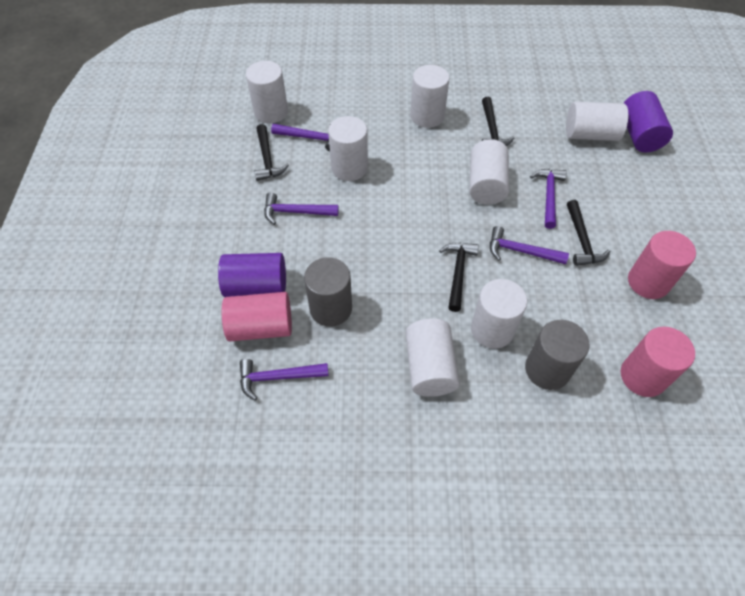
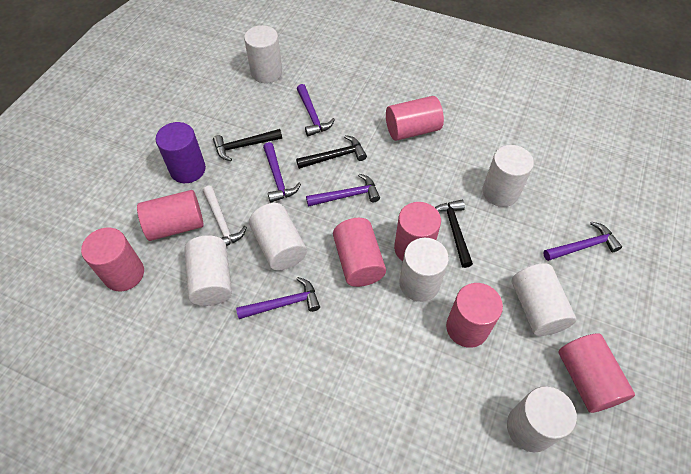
black hammer: [254,124,289,181] [439,243,479,312] [482,97,514,146] [567,200,611,266] = 4 -> [213,129,282,161] [296,135,367,169] [435,200,473,268] = 3
grey cylinder: [304,257,352,327] [525,320,589,390] = 2 -> none = 0
pink cylinder: [222,292,292,341] [621,327,695,397] [628,231,696,299] = 3 -> [81,227,144,291] [137,190,204,241] [333,218,386,287] [386,96,444,141] [394,202,441,261] [446,283,503,348] [559,333,635,413] = 7
purple cylinder: [218,253,286,297] [623,91,673,152] = 2 -> [156,122,206,183] = 1
white hammer: none = 0 -> [203,186,247,246] = 1

